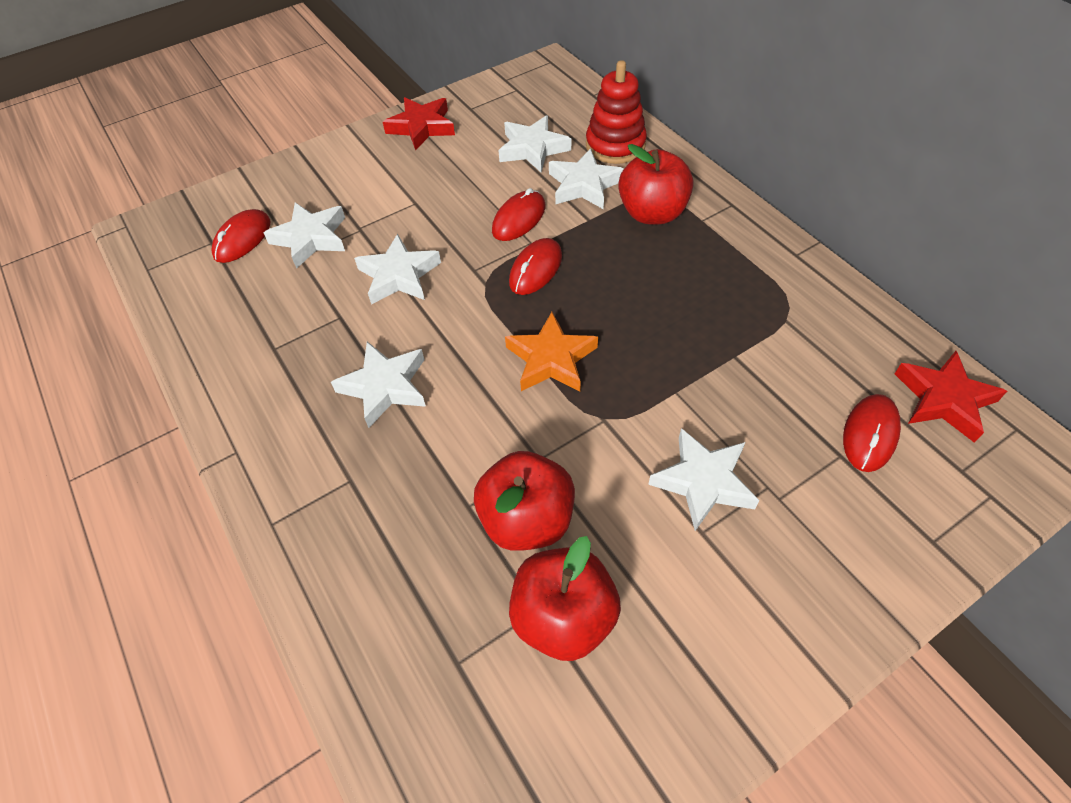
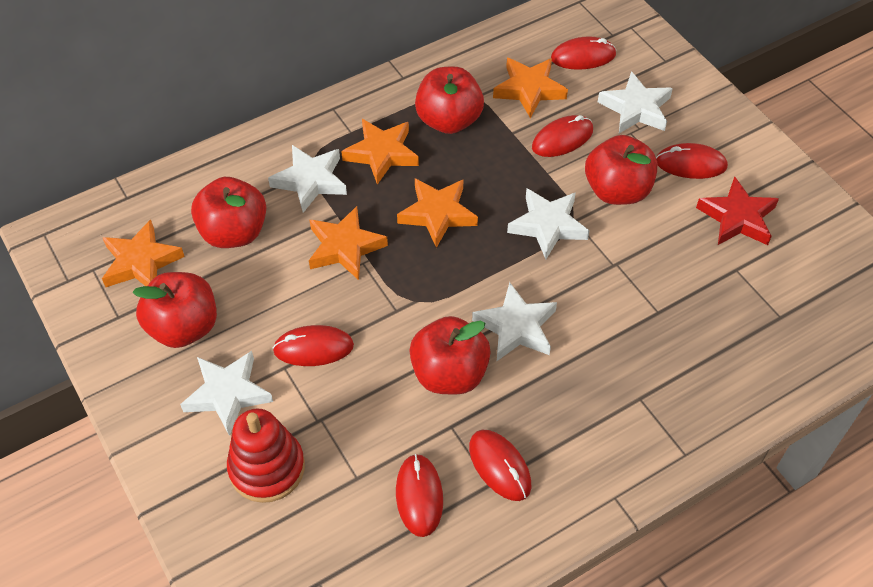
orange star: [505,312,598,391] = 1 -> [102,219,185,287] [309,206,388,280] [341,119,419,185] [397,178,478,248] [493,58,568,118] = 5
red apple: [474,451,575,551] [509,536,621,661] [618,144,693,225] = 3 -> [133,272,217,348] [191,177,266,248] [409,316,491,394] [415,66,484,134] [585,135,657,205] = 5
red mouse: [211,209,271,263] [492,188,545,241] [509,238,562,295] [843,394,901,472] = 4 -> [272,325,354,366] [396,454,443,537] [469,430,531,501] [532,115,593,157] [551,36,616,70] [656,143,728,179] = 6
red star: [383,97,455,151] [895,351,1007,443] = 2 -> [696,176,779,245] = 1
white star: [263,202,345,269] [331,342,426,428] [354,234,441,305] [498,115,571,173] [549,148,624,209] [648,428,760,531] = 6 -> [180,351,273,436] [268,145,347,213] [472,282,557,361] [507,188,589,259] [598,71,673,133] = 5

